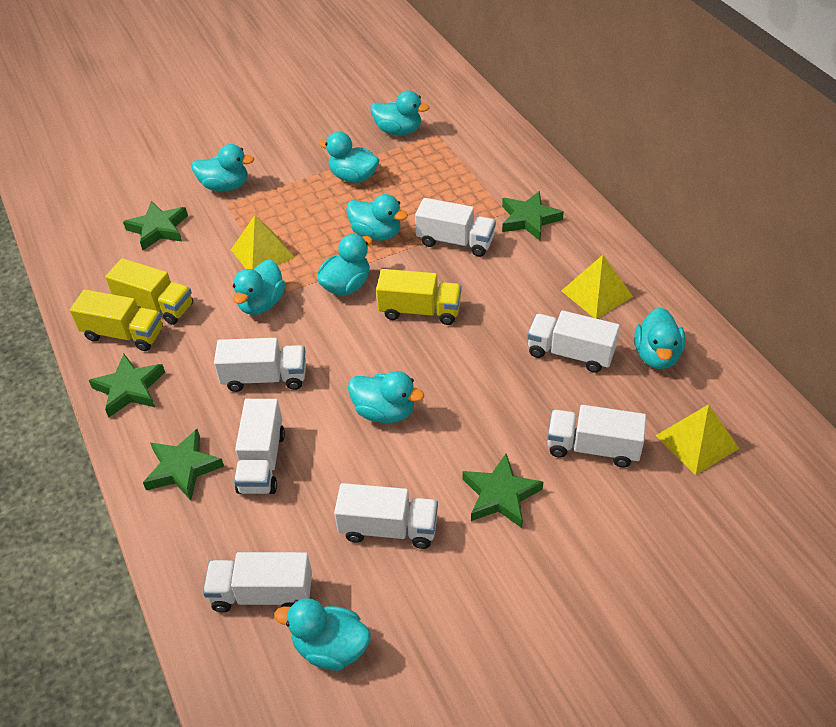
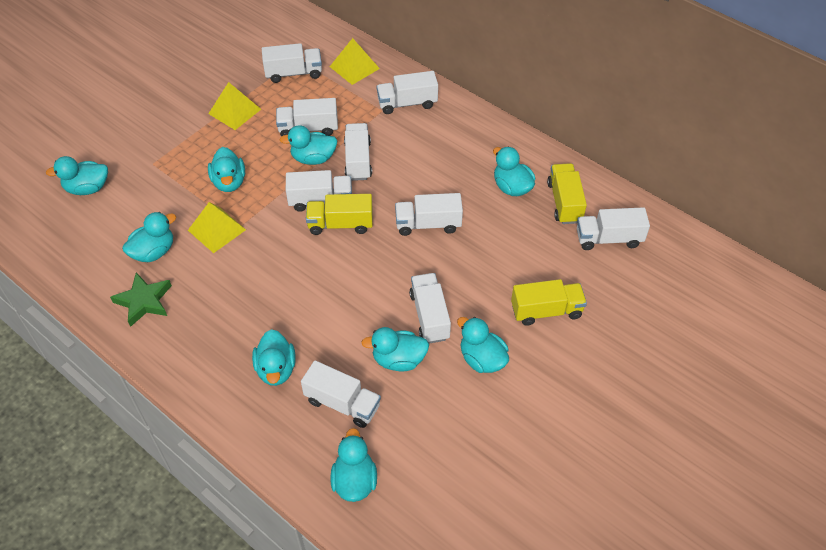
green star: [89,354,165,417] [123,201,188,250] [143,429,224,500] [462,454,543,528] [502,191,564,241] = 5 -> [110,272,172,327] = 1
white truck: [203,552,312,612] [214,338,306,392] [234,399,285,494] [334,483,438,549] [415,198,496,257] [527,311,620,373] [547,405,646,467] = 7 -> [262,43,322,83] [276,98,338,137] [286,170,352,212] [301,360,381,428] [344,123,372,181] [377,71,438,114] [395,193,463,236] [409,273,451,343] [577,207,650,250] = 9

